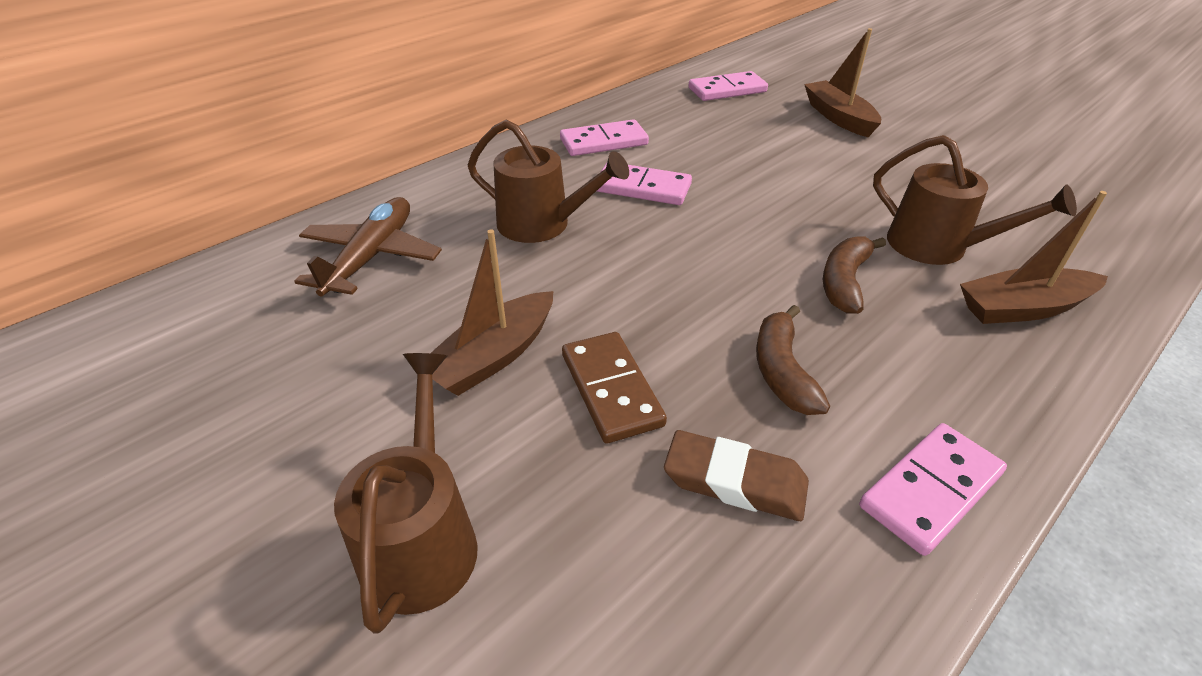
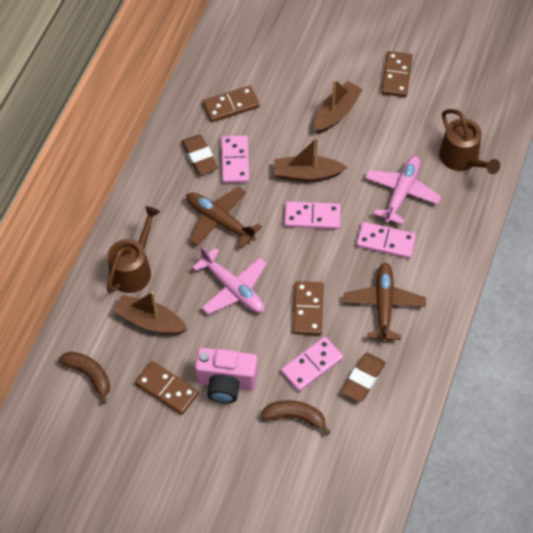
brown domino: [562,332,667,443] = 1 -> [135,361,199,415] [202,85,260,122] [293,281,323,335] [381,51,412,97] = 4
brown eraser: [664,430,809,521] = 1 -> [182,135,218,175] [341,353,386,402] = 2
brown plane: [294,197,442,296] = 1 -> [186,187,262,248] [343,262,426,343] = 2
brown watering can: [334,353,478,634] [468,120,629,243] [873,135,1077,265] = 3 -> [107,206,160,293] [439,109,500,174] = 2
pink camera: none = 0 -> [195,348,258,403] = 1
pink plane: none = 0 -> [192,246,267,315] [365,156,441,225] = 2

